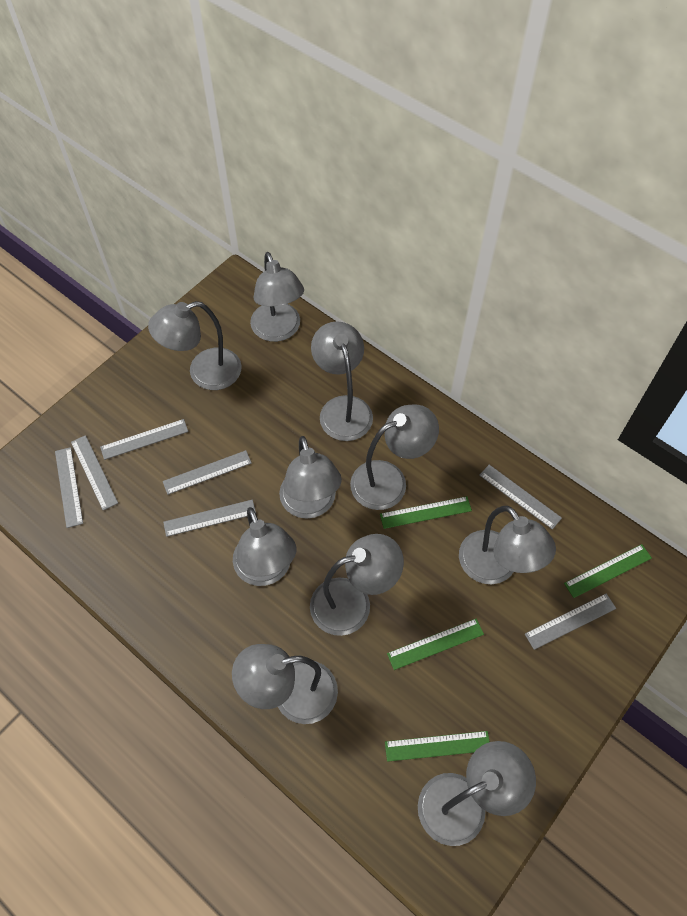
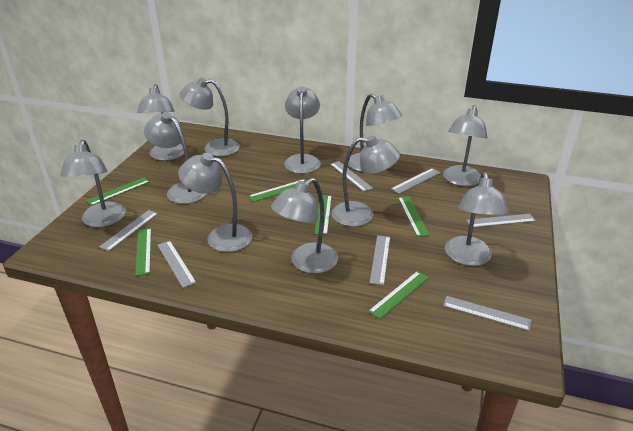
green ruler: [380,496,472,529] [385,731,490,762] [387,619,484,670] [564,544,652,598] = 4 -> [86,177,150,206] [135,228,151,276] [249,179,310,202] [314,195,332,235] [368,271,429,319] [398,196,430,237] = 6
grey lamp: [148,301,242,390] [232,644,338,724] [233,507,296,586] [250,252,304,342] [279,436,342,519] [310,534,404,636] [311,321,373,441] [350,404,439,510] [418,741,536,846] [459,506,556,584] = 10 -> [60,139,126,227] [137,84,184,161] [144,112,206,204] [178,153,253,252] [179,78,240,156] [271,178,338,274] [284,86,321,174] [332,135,400,227] [348,93,402,172] [443,105,488,186] [445,172,509,266] = 11

